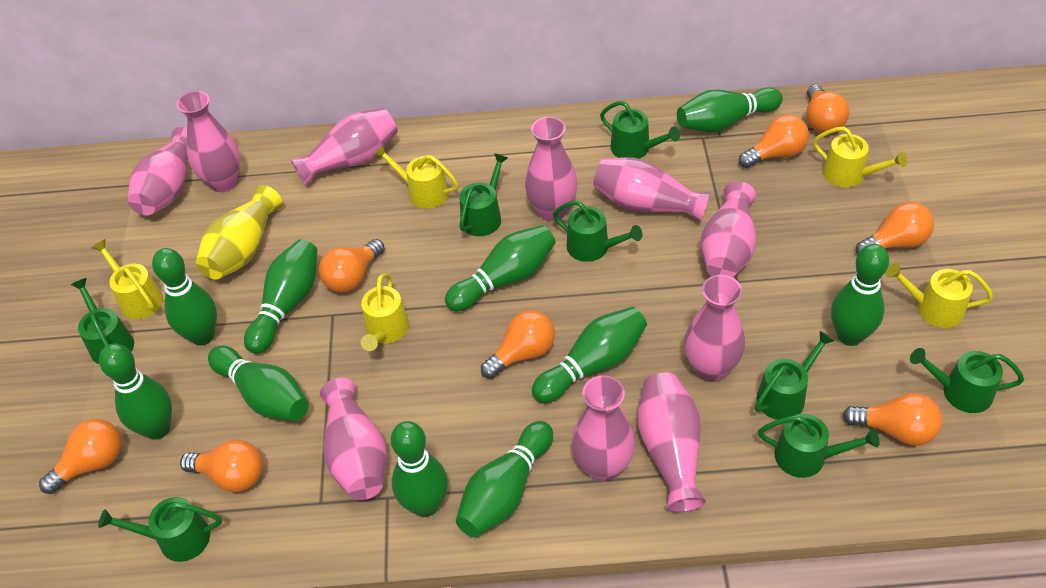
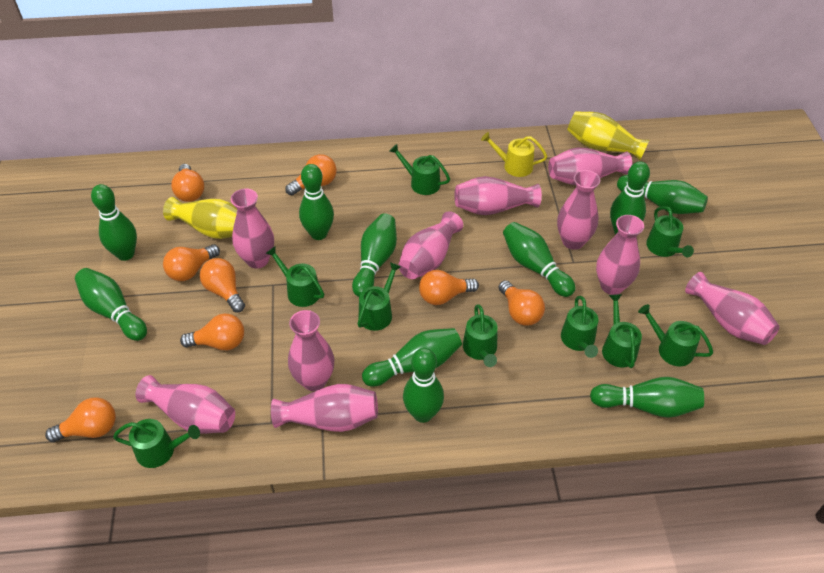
green watering can: [71,278,134,364] [98,497,222,562] [459,153,508,236] [553,201,642,262] [600,101,680,159] [755,331,835,420] [758,414,880,478] [910,348,1024,413] = 8 -> [113,419,200,468] [265,246,324,307] [358,262,401,331] [389,144,450,195] [463,304,498,367] [561,296,599,358] [602,294,642,368] [638,304,713,366] [646,206,694,257] = 9
yellow vase: [196,185,282,279] = 1 -> [163,197,237,239] [567,111,649,161] = 2
yellow watering can: [92,239,163,319] [361,273,409,351] [373,144,459,209] [813,127,907,187] [886,263,993,328] = 5 -> [481,132,547,177] = 1

